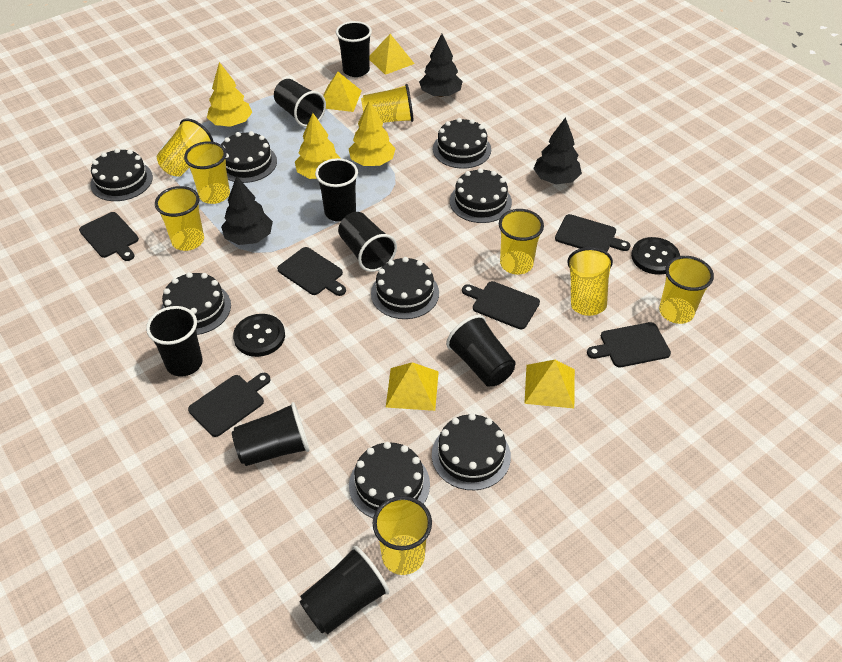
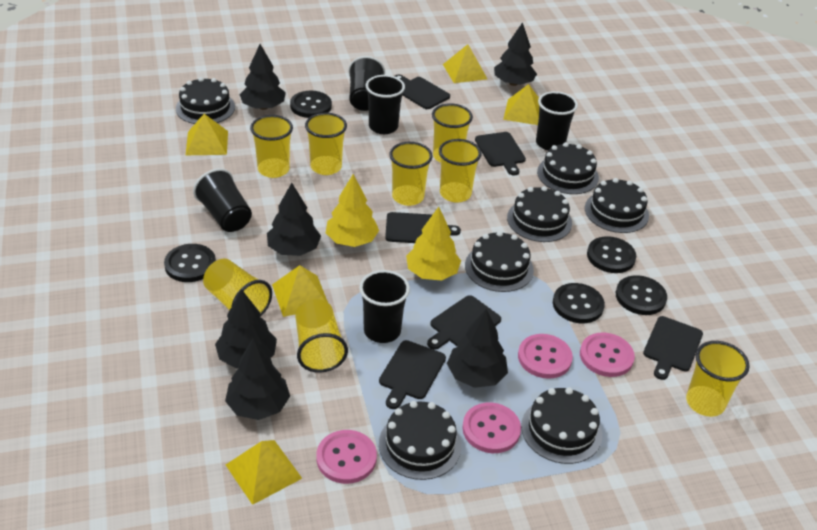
black button: [233,314,285,357] [631,237,680,275] = 2 -> [164,244,216,282] [290,91,332,118] [553,283,605,323] [587,236,636,273] [616,275,667,315] = 5
black cake: [90,148,153,201] [161,272,231,335] [221,131,277,183] [349,442,430,518] [371,257,439,319] [432,413,511,490] [433,118,491,169] [450,168,512,223] = 8 -> [176,77,235,124] [379,401,461,480] [465,231,534,292] [507,186,572,242] [521,387,602,464] [537,142,599,194] [585,178,649,233] = 7
black cup: [146,306,203,377] [232,402,309,466] [274,79,326,127] [300,546,389,634] [315,158,358,222] [336,21,372,77] [338,212,397,272] [446,315,516,386] = 8 -> [193,168,252,232] [348,56,385,111] [359,270,410,343] [366,75,405,134] [536,91,578,151] = 5
black tree: [221,176,273,245] [419,34,463,97] [533,117,582,184] = 3 -> [215,289,277,369] [225,338,290,420] [239,44,286,110] [267,183,321,256] [447,309,508,388] [494,22,537,86] = 6
pink button: none = 0 -> [316,430,377,484] [462,402,521,453] [518,334,573,379] [580,333,635,377] = 4
yellow pyramid: [323,72,362,112] [370,34,415,75] [386,362,439,411] [524,360,575,408] = 4 -> [186,114,228,155] [226,440,302,505] [272,265,328,317] [443,44,487,83] [503,84,539,125] = 5
yellow tree: [207,62,252,127] [295,113,341,179] [349,100,396,166] = 3 -> [326,174,379,247] [406,207,461,281] = 2

